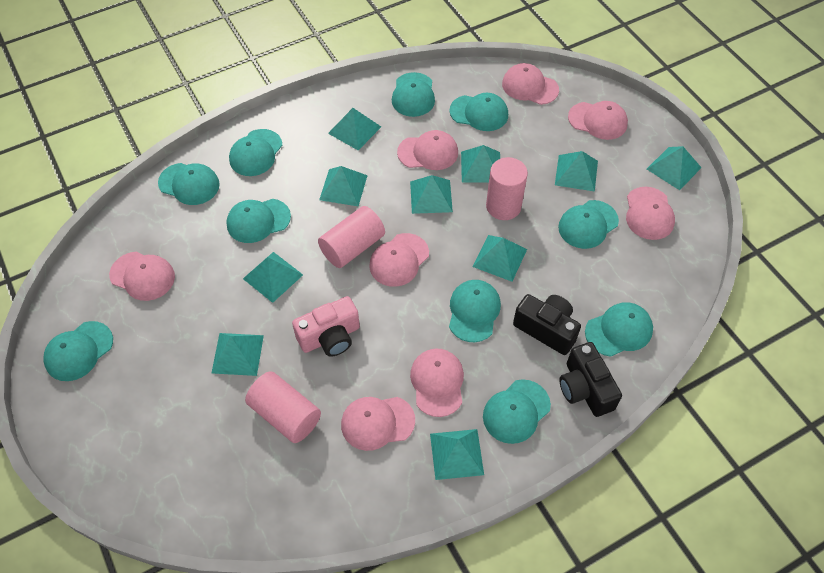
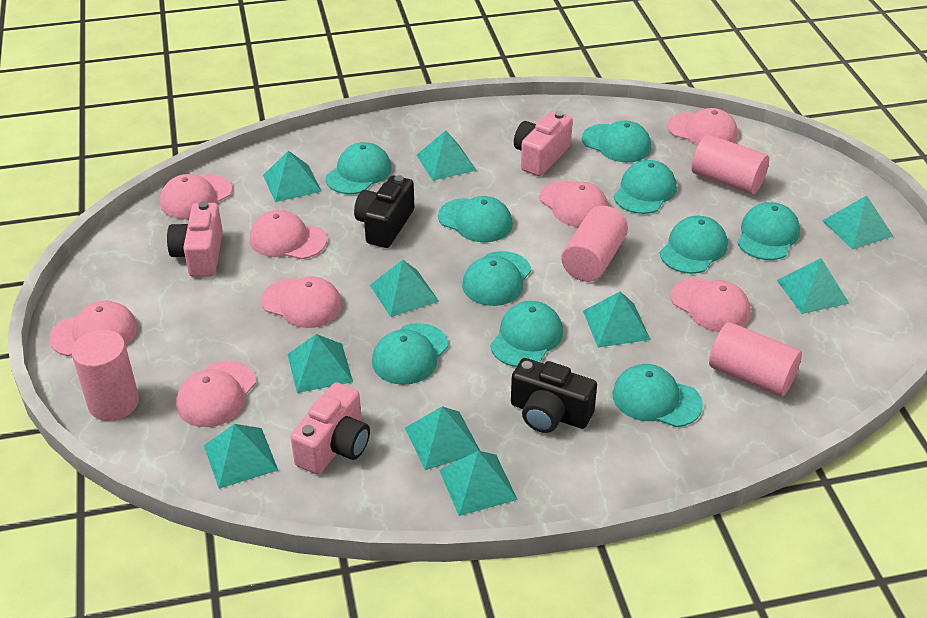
pink camera: [292,296,360,357] = 1 -> [167,201,223,277] [291,382,370,474] [514,111,573,176] = 3
pink cylinder: [245,371,321,443] [318,206,385,268] [486,157,528,220] = 3 -> [72,330,139,421] [561,205,628,282] [692,134,769,194] [709,322,802,396] = 4

